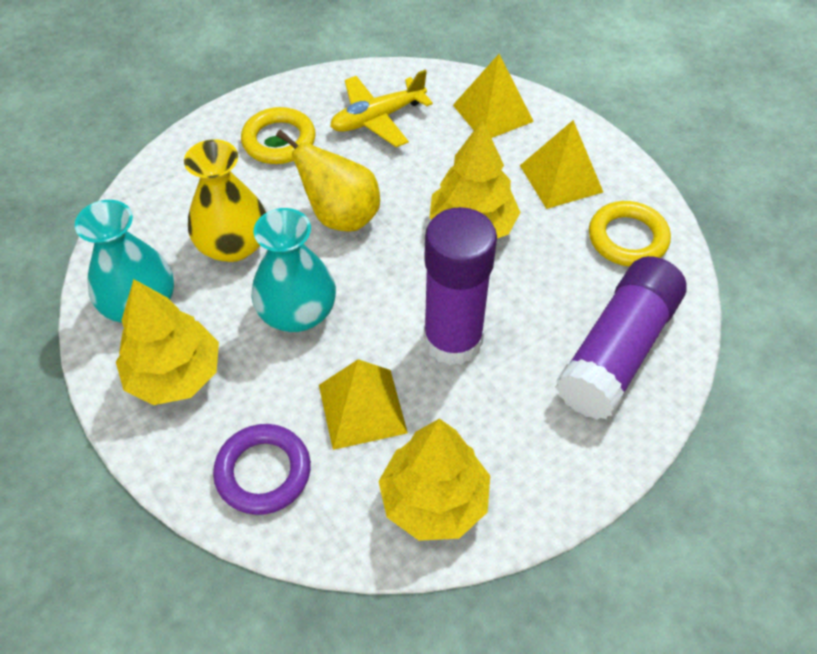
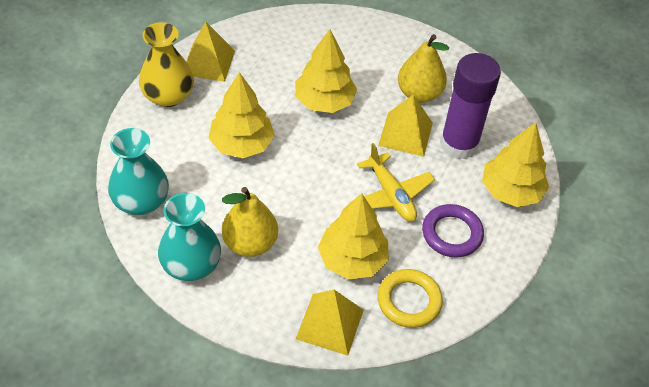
purple glue stick: [424,207,497,365] [555,256,687,420] = 2 -> [440,53,501,159] = 1
yellow pear: [264,130,380,232] = 1 -> [222,187,278,257] [398,34,449,103] = 2
yellow ring: [241,107,316,164] [589,201,671,267] = 2 -> [378,269,443,328] = 1
yellow tree: [116,279,219,405] [378,418,490,541] [429,120,521,238] = 3 -> [209,72,275,158] [295,29,357,113] [318,193,389,280] [482,122,549,207] = 4

